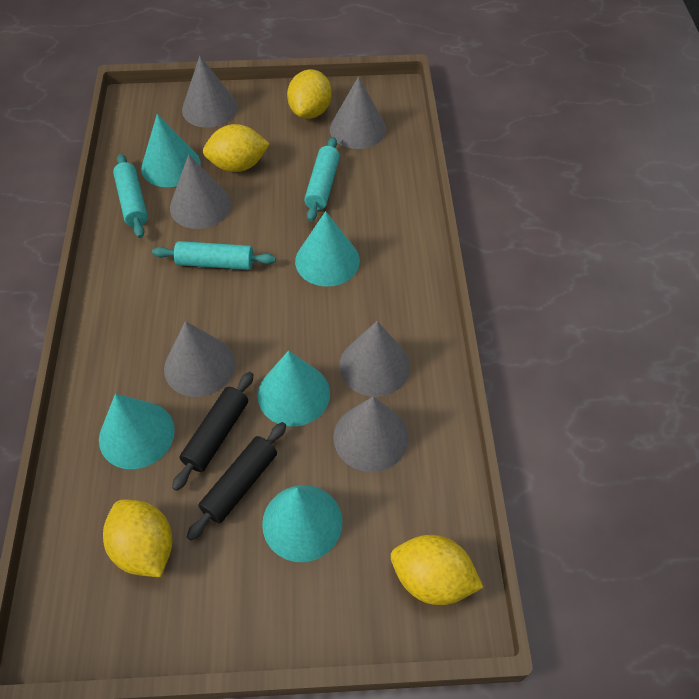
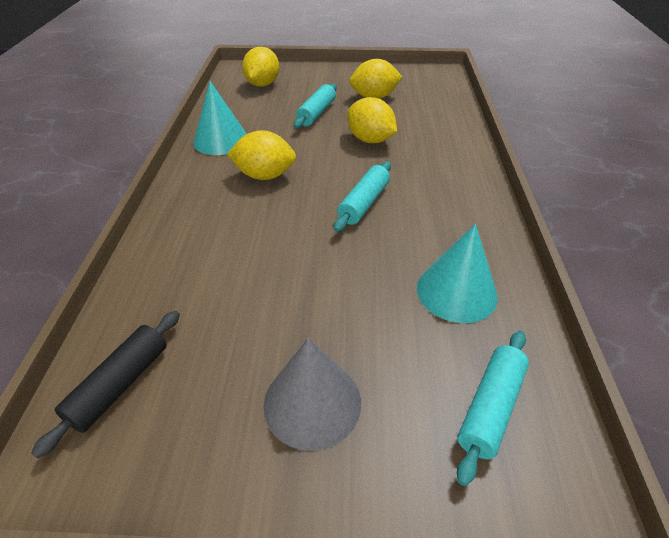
black rolling pin: [172,372,253,491] [187,422,286,541] = 2 -> [31,311,180,458] = 1
grey cone: [164,321,235,397] [170,154,231,229] [182,56,238,128] [330,76,386,149] [333,397,409,472] [339,321,410,397] = 6 -> [264,338,361,451] = 1
turquoise cone: [99,394,175,469] [141,114,201,187] [258,351,330,427] [262,485,343,562] [295,211,360,286] = 5 -> [193,81,247,155] [417,224,498,323] = 2

